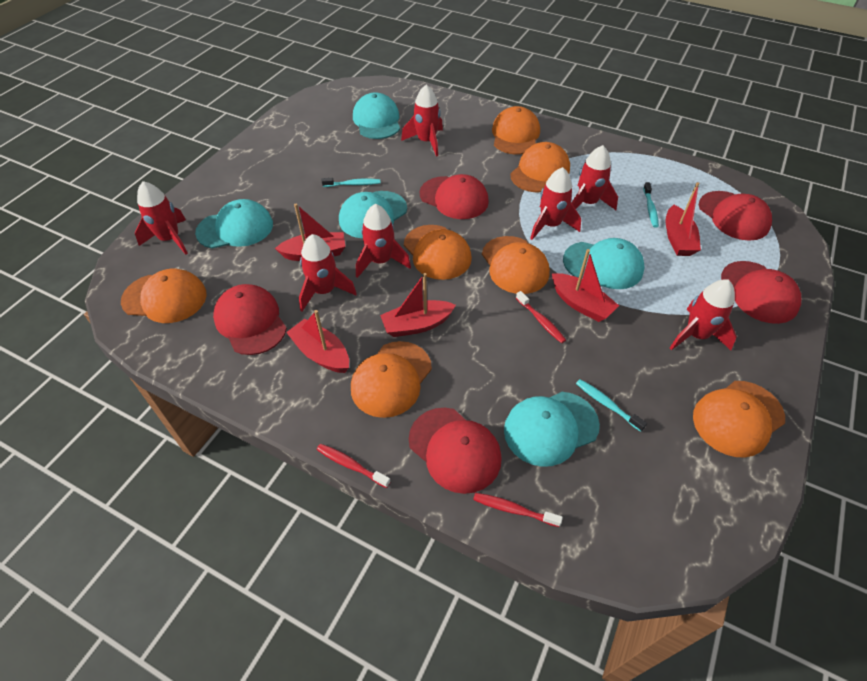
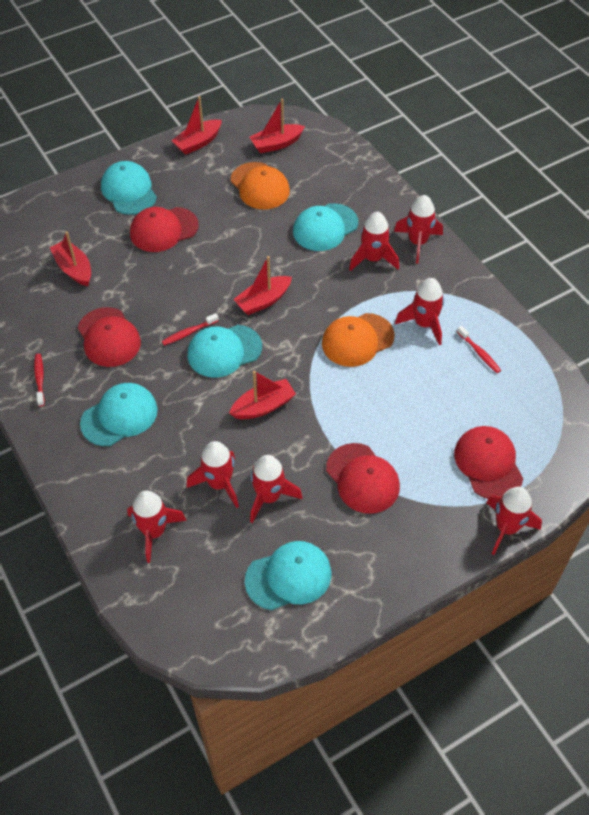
orange cap: [121,269,207,323] [351,341,432,418] [404,225,472,280] [482,236,550,294] [492,106,540,155] [510,142,570,192] [693,381,785,458] = 7 -> [231,162,290,209] [322,313,395,367] = 2
red cap: [213,284,287,355] [409,408,502,494] [420,174,489,219] [699,191,772,241] [721,261,801,324] = 5 -> [78,307,141,367] [130,207,199,252] [326,443,400,514] [454,426,523,499] = 4
turquoise toothbrush: [322,178,381,187] [576,379,647,432] [643,182,659,228] = 3 -> none = 0

